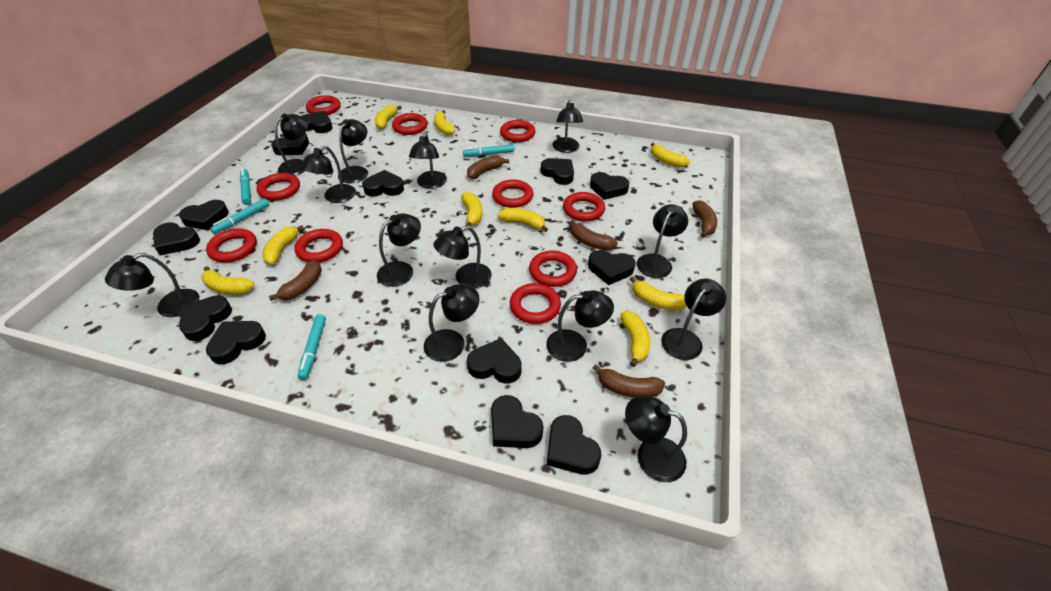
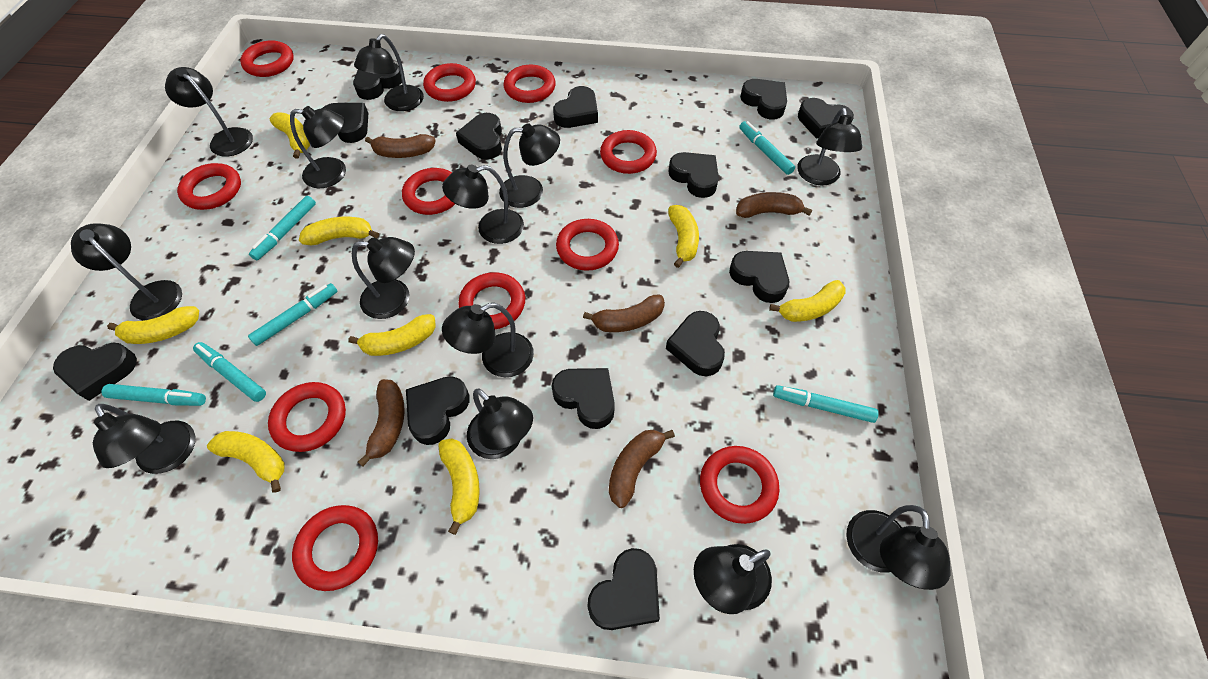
red ring: [206,228,257,262] [257,173,300,201] [295,229,343,262] [306,95,341,115] [392,113,428,135] [492,179,533,208] [500,120,535,142] [510,283,561,324] [529,251,577,287] [563,192,605,221] = 10 -> [177,163,241,210] [240,41,294,77] [268,382,346,452] [292,505,378,591] [402,168,455,215] [423,63,476,102] [458,272,525,329] [504,65,556,103] [556,219,619,271] [600,130,657,174] [700,446,779,524] = 11
turquoise marker: [210,199,269,234] [240,168,251,205] [298,314,326,380] [463,144,515,157] = 4 -> [101,384,206,406] [193,342,266,402] [248,283,337,346] [249,196,316,260] [739,121,795,175] [773,385,879,423] = 6
yellow banana: [201,266,255,294] [262,225,304,265] [375,105,402,129] [434,110,455,135] [461,192,482,226] [498,208,548,232] [620,311,650,367] [630,277,687,311] [651,143,690,167] = 9 -> [107,306,199,344] [207,431,285,493] [270,112,310,159] [299,217,379,245] [348,314,436,356] [438,438,480,535] [668,205,699,268] [769,280,845,322] = 8

